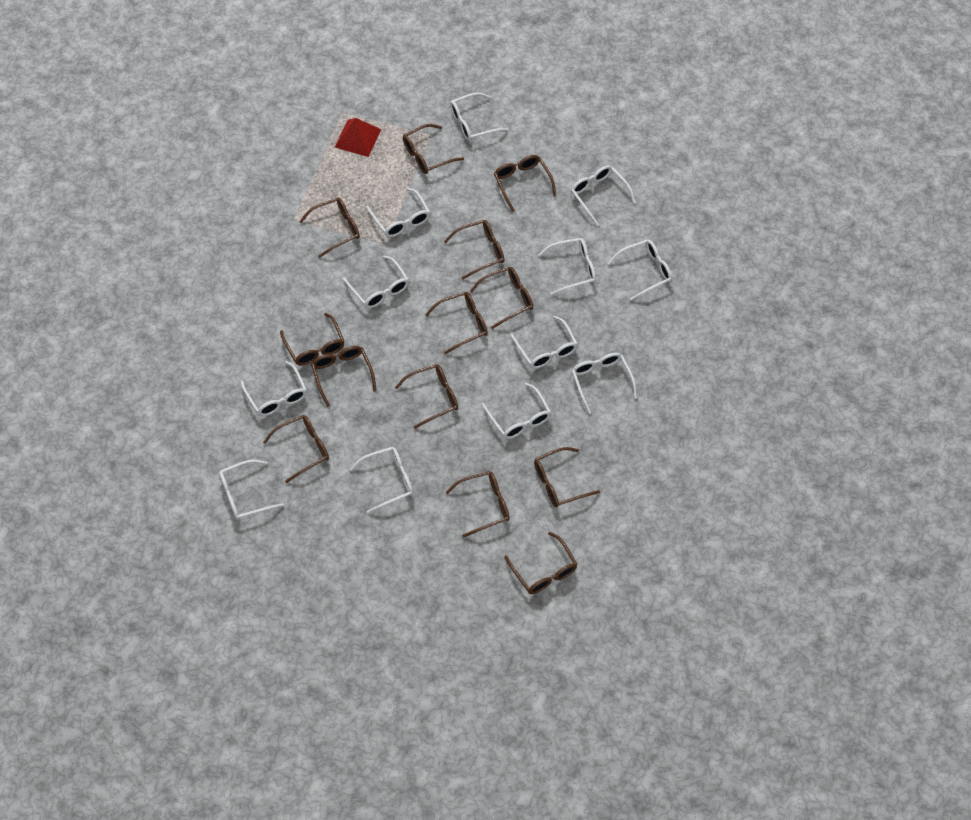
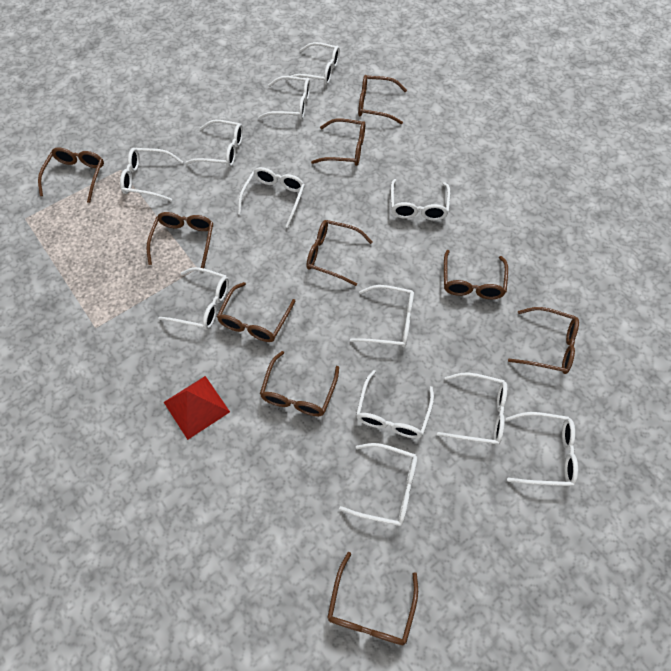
brown glasses: [263,415,329,483] [280,313,345,365] [299,198,360,258] [311,346,377,407] [395,364,458,429] [403,124,464,174] [425,292,488,354] [444,220,504,280] [446,471,510,538] [470,267,533,329] [494,155,556,212] [504,532,577,594] [534,447,600,507] = 13 -> [38,148,104,203] [147,212,213,268] [217,282,295,342] [260,351,339,416] [306,220,373,286] [311,118,365,166] [327,552,418,645] [358,75,407,124] [444,250,508,299] [508,307,579,374] = 10

